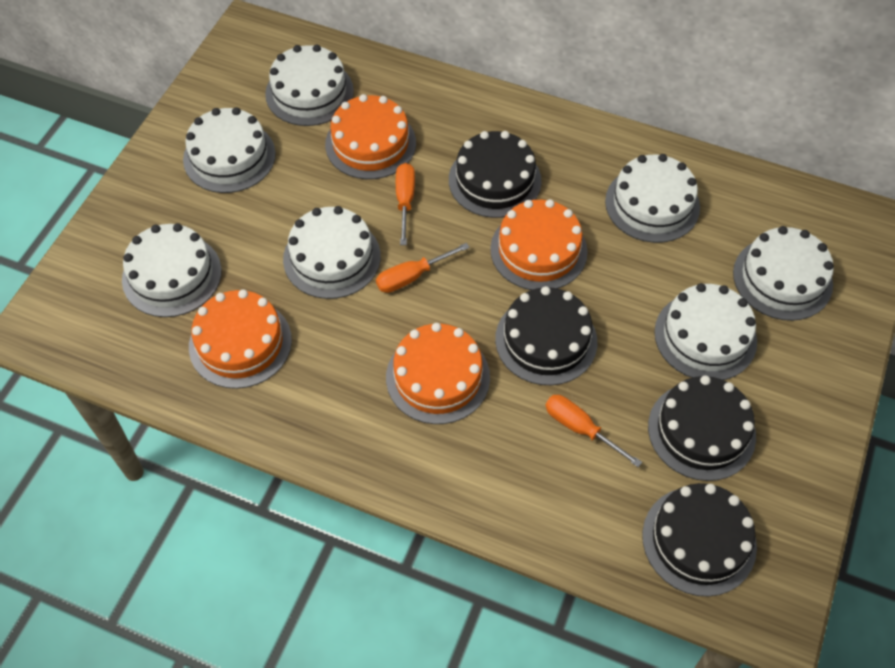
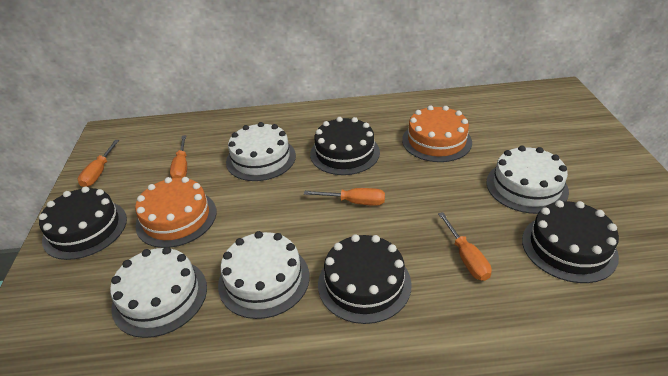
orange cake: [189,289,292,389] [325,94,416,179] [386,323,490,424] [490,199,588,290] = 4 -> [135,177,216,248] [402,105,472,162] = 2
orange screwdriver: [376,243,470,293] [396,163,415,245] [545,395,642,467] = 3 -> [78,140,119,187] [170,135,187,178] [304,188,385,206] [438,212,492,281] = 4
white cake: [122,223,222,317] [183,107,276,193] [265,44,354,126] [283,206,381,299] [605,154,700,243] [654,283,757,380] [733,226,834,321] = 7 -> [110,247,207,338] [218,231,309,319] [226,122,296,181] [486,146,569,214] = 4

